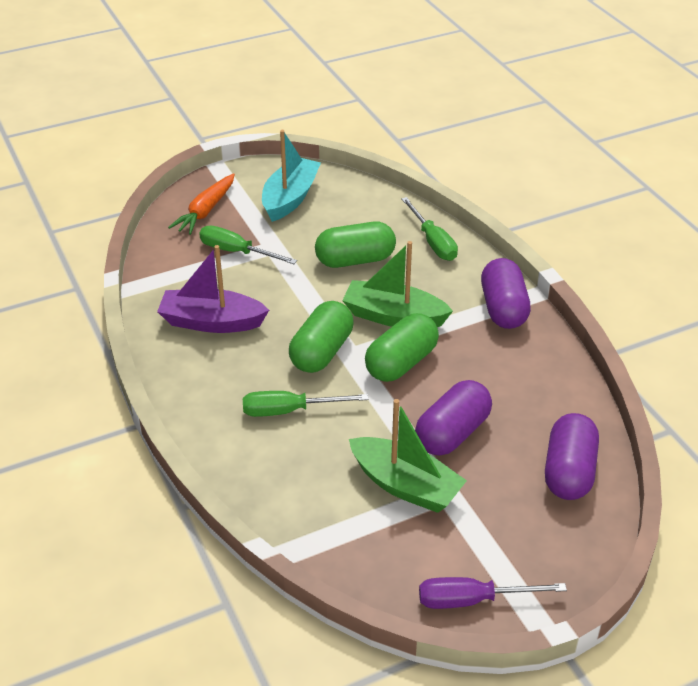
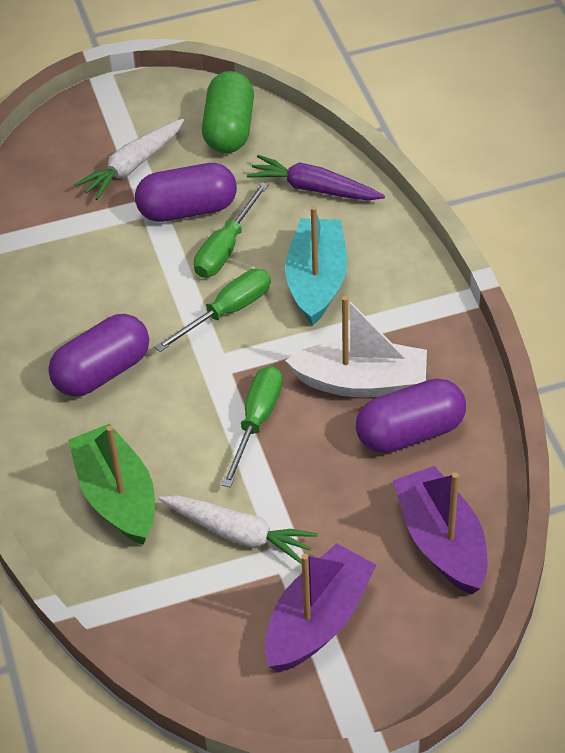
green boat: [342,241,453,327] [349,399,467,513] = 2 -> [68,424,155,545] = 1
green capsule: [289,301,354,373] [315,222,396,268] [365,313,439,382] = 3 -> [202,71,254,153] = 1
orange carrot: [168,173,235,235] = 1 -> none = 0
purple boat: [157,245,269,333] = 1 -> [265,543,376,672] [393,466,488,595] = 2
purple carrot: none = 0 -> [247,155,385,200] = 1
purple screwdriver: [419,577,567,609] = 1 -> none = 0
white boat: none = 0 -> [285,296,427,397] = 1
white carrot: none = 0 -> [74,119,184,200] [159,496,318,564] = 2

